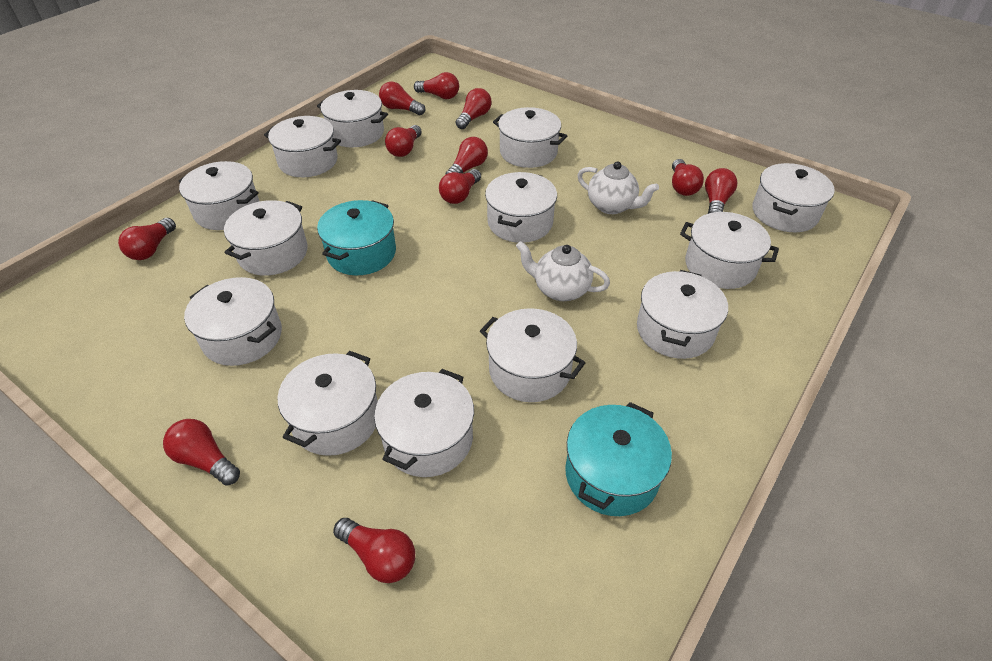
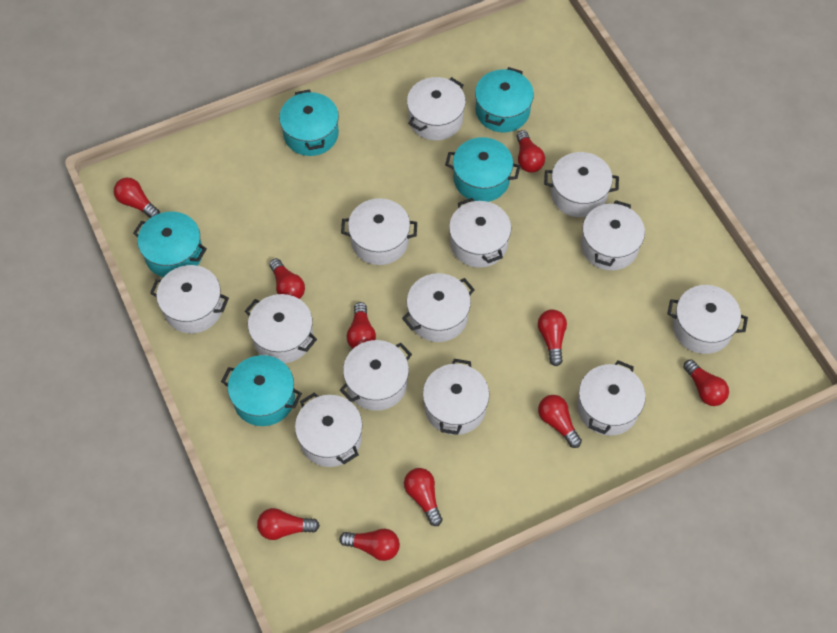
red light bulb: [118,218,176,260] [163,419,240,486] [333,518,415,583] [379,82,425,115] [385,125,422,157] [414,72,459,99] [439,169,481,204] [445,137,488,175] [456,88,492,129] [672,159,704,196] [705,168,738,214] = 11 -> [114,178,160,218] [257,508,320,540] [269,258,305,299] [339,529,400,561] [347,302,376,349] [404,468,442,526] [516,130,545,173] [538,309,567,366] [538,395,582,448] [683,359,729,406] = 10
turquoise pot: [317,200,396,275] [565,402,672,516] = 2 -> [133,211,207,277] [221,355,302,426] [279,89,339,156] [445,137,520,202] [475,67,534,133] = 5
white teapot: [516,241,610,301] [578,161,659,214] = 2 -> none = 0

